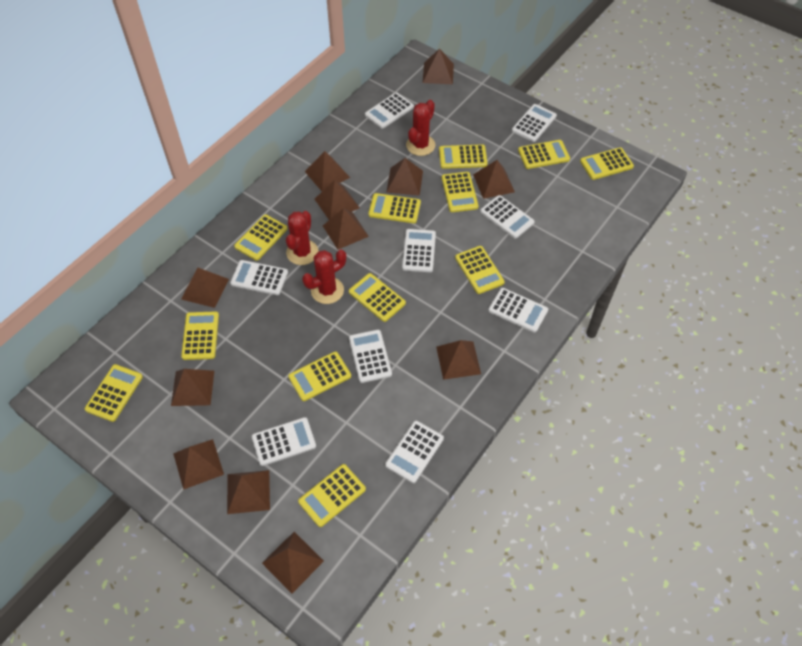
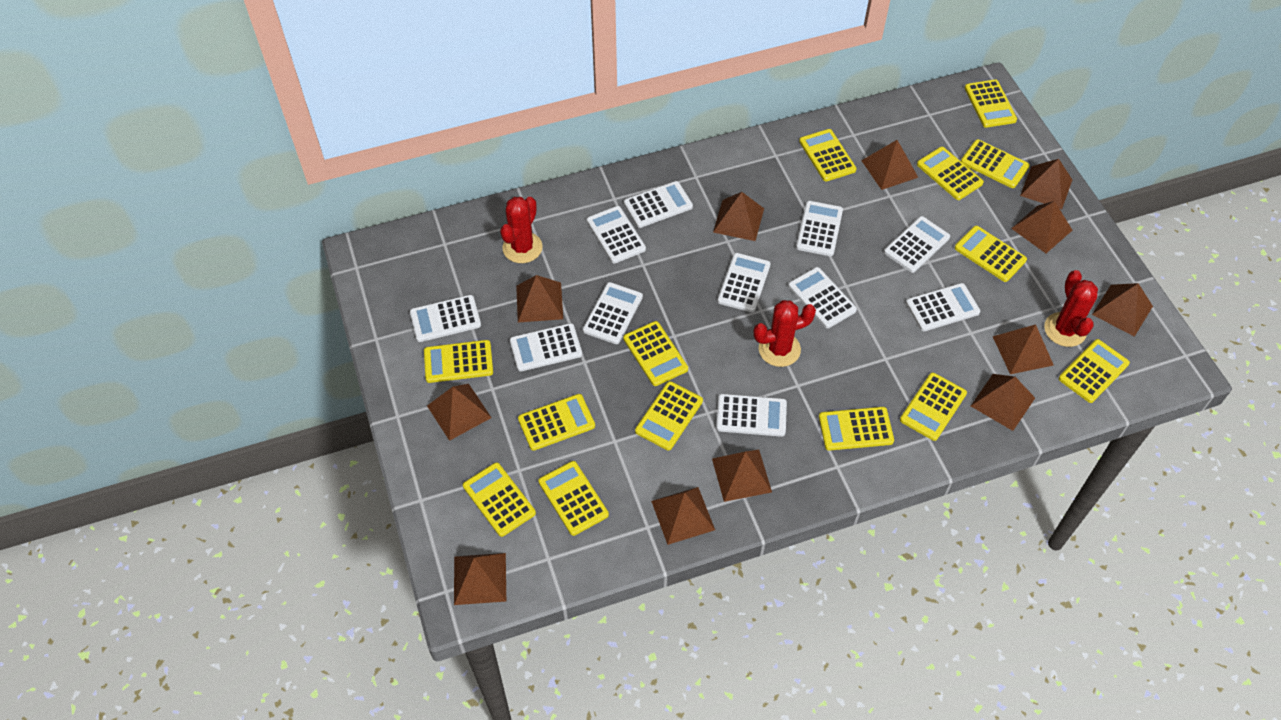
white calculator: [230,260,288,295] [252,417,316,466] [349,330,392,383] [365,92,414,129] [385,421,444,483] [402,229,436,272] [480,195,535,239] [488,288,548,333] [512,104,557,142] = 9 -> [410,295,481,342] [510,323,582,371] [583,282,643,344] [587,206,646,263] [624,181,693,228] [716,394,787,437] [717,253,771,312] [788,267,857,328] [796,201,843,256] [884,216,950,273] [906,283,980,331] = 11
yellow calculator: [85,364,143,422] [181,311,219,360] [234,215,288,261] [288,352,351,401] [298,464,366,527] [349,273,406,322] [368,193,421,223] [439,144,488,169] [442,172,479,212] [455,246,505,294] [518,140,570,169] [580,147,634,180] = 12 -> [424,340,493,383] [463,462,536,537] [518,394,595,451] [539,461,609,536] [623,321,688,386] [635,381,703,451] [799,129,856,181] [819,407,894,451] [900,372,967,441] [917,147,984,200] [955,226,1027,282] [961,139,1030,188] [965,80,1017,128] [1059,339,1130,403] = 14

